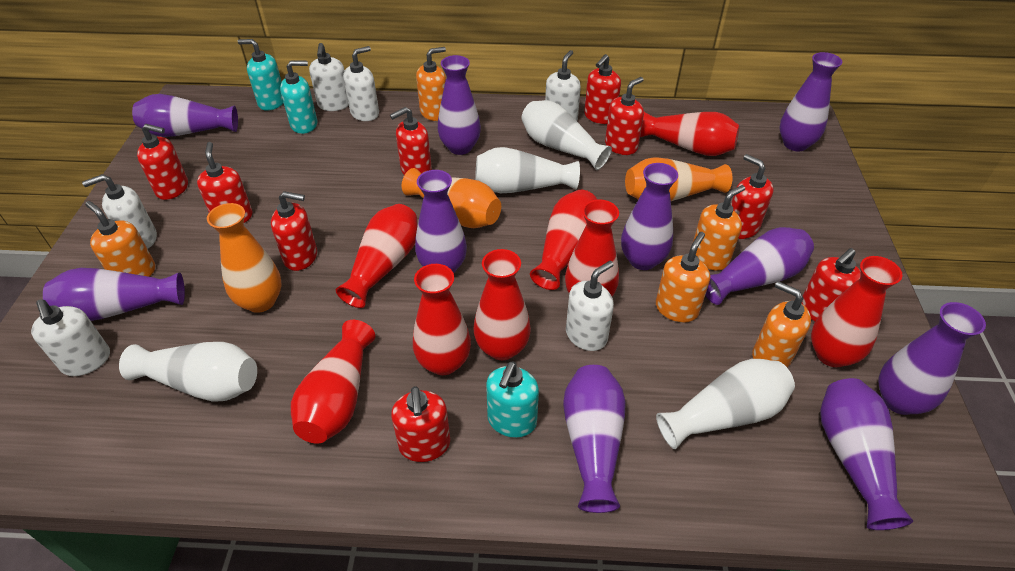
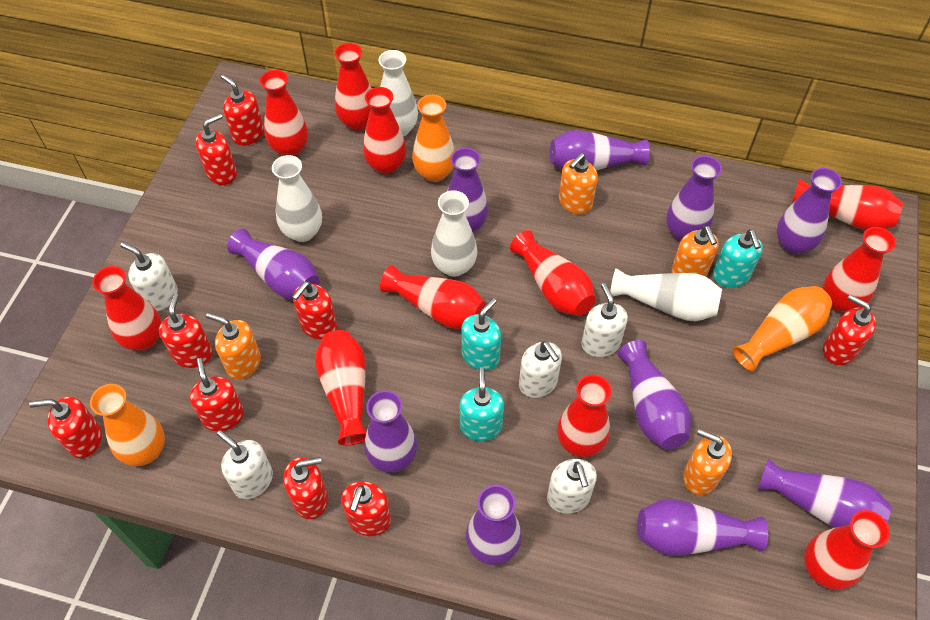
orange soap dispenser: [85,201,155,277] [416,47,446,121] [656,232,710,323] [693,185,745,271] [752,281,811,367] = 5 -> [206,313,261,380] [559,153,598,214] [671,226,719,276] [683,429,732,496] = 4
red vase: [291,320,375,444] [336,204,418,308] [413,264,471,375] [473,249,531,360] [530,190,597,290] [565,199,619,296] [640,112,740,156] [811,256,903,367] = 8 -> [92,266,162,351] [260,70,308,156] [315,330,367,445] [334,43,372,131] [363,87,406,175] [380,265,486,329] [510,230,596,316] [557,375,612,457] [792,179,903,231] [804,510,890,590] [823,227,896,312] = 11
white soap dispenser: [31,299,110,376] [82,174,157,249] [309,43,349,111] [343,46,379,121] [545,50,581,121] [566,261,614,351] = 6 -> [120,242,178,311] [217,430,273,499] [519,341,562,398] [547,459,597,514] [581,283,628,357] = 5

